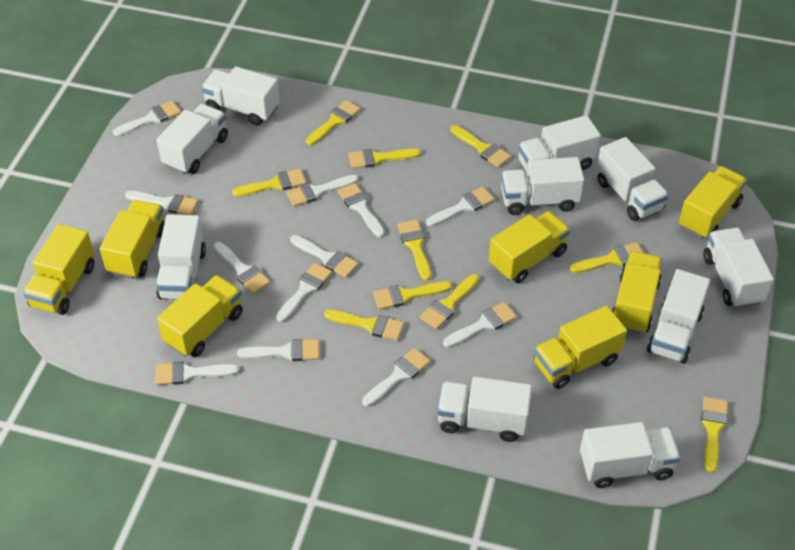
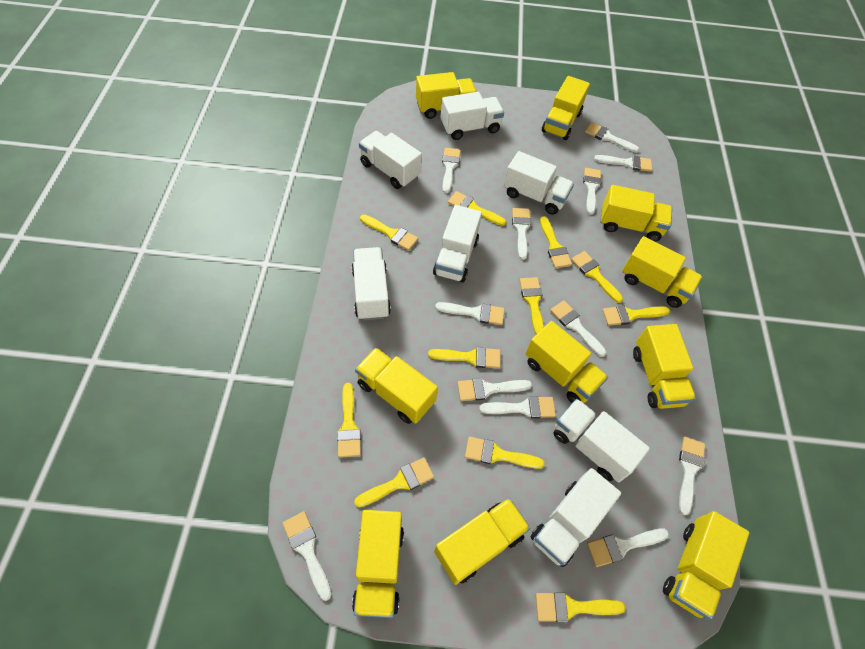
white truck: [156,214,206,299] [157,104,228,174] [201,66,280,126] [437,377,532,442] [501,157,584,215] [518,115,601,172] [580,422,681,488] [597,137,669,221] [647,269,710,364] [703,228,774,309] = 10 -> [351,247,391,321] [359,131,422,189] [433,205,482,283] [440,92,504,140] [504,151,574,215] [531,468,621,567] [553,399,650,482] = 7
yellow brush: [232,169,306,197] [306,100,361,145] [324,310,404,341] [348,149,421,168] [373,281,452,310] [397,220,431,281] [420,274,479,329] [451,125,511,168] [570,242,643,273] [701,397,728,473] = 10 -> [337,383,361,458] [354,458,434,507] [360,215,418,251] [428,347,501,369] [448,191,506,226] [465,437,545,469] [520,277,544,334] [536,592,625,622] [540,217,572,268] [571,251,623,303] [603,305,670,326] = 11
yellow truck: [23,224,95,315] [100,200,165,279] [157,275,243,357] [489,211,570,283] [534,306,627,389] [612,251,662,334] [679,166,747,239] = 7 -> [352,510,404,618] [355,348,438,424] [416,72,477,119] [434,498,531,585] [526,321,608,403] [542,76,590,140] [600,185,672,242] [622,236,703,308] [633,324,696,409] [663,511,749,619] = 10

